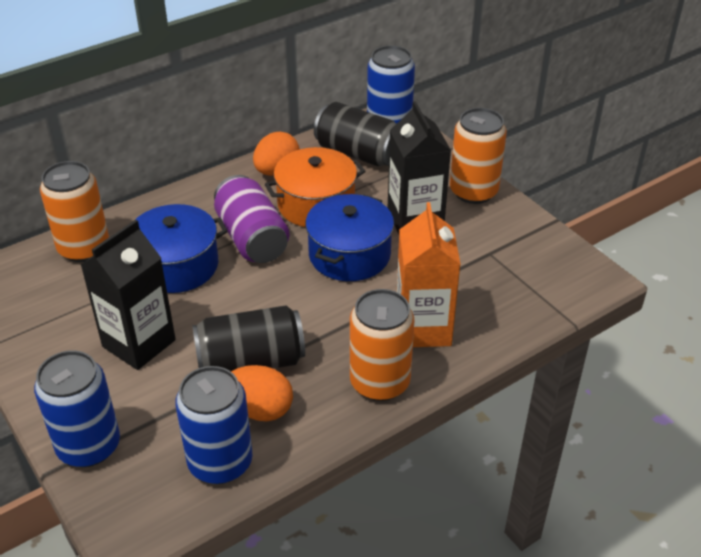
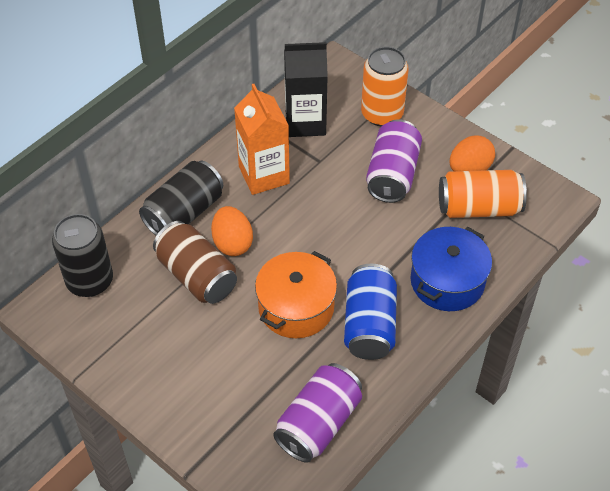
black carton: [81,220,176,370] [388,101,451,234] = 2 -> [284,42,328,137] = 1
blue can: [34,350,120,467] [175,366,253,484] [367,45,415,124] = 3 -> [344,264,397,360] = 1
blue pot: [135,204,228,293] [305,194,394,281] = 2 -> [411,227,492,311] = 1
brown can: none = 0 -> [153,221,237,304] = 1
orange can: [40,161,109,262] [350,289,415,401] [450,108,507,204] = 3 -> [361,47,409,126] [439,170,527,218] = 2
purple can: [214,175,290,263] = 1 -> [273,363,362,463] [366,119,422,203] = 2

